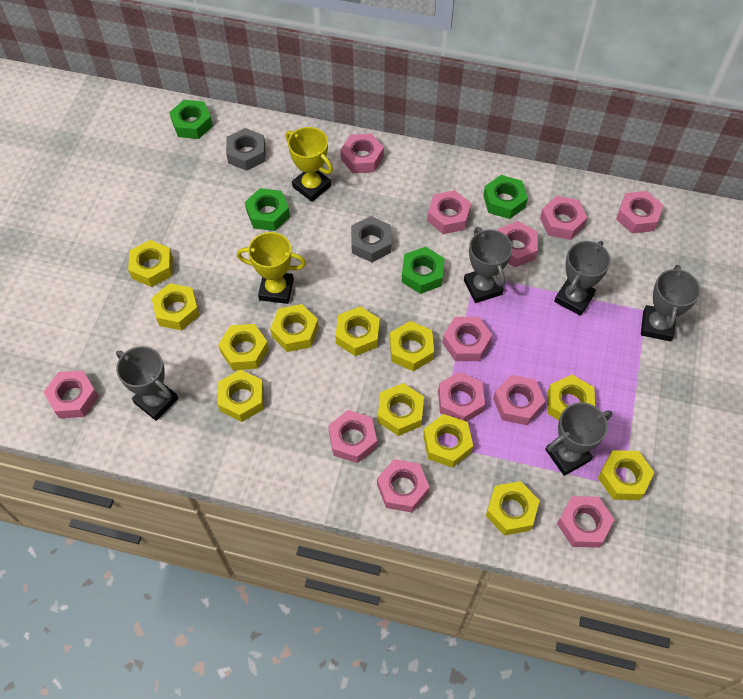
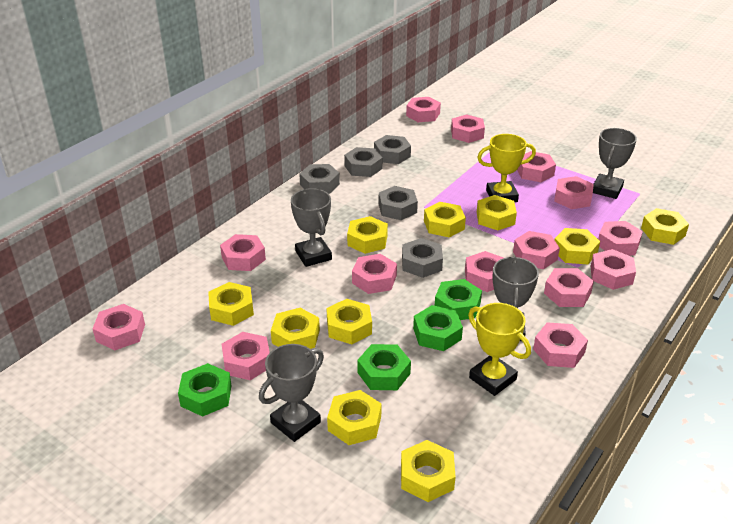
grey nut: [226,128,265,171] [351,216,391,262] = 2 -> [299,164,340,194] [344,147,383,177] [374,135,411,164] [379,186,418,220] [402,238,443,278] = 5
grey trophy: [116,346,178,421] [464,227,513,303] [545,402,612,476] [554,241,611,316] [641,265,701,341] = 5 -> [259,344,324,442] [291,188,332,267] [492,256,539,341] [593,128,637,199] = 4
pink nut: [43,371,99,419] [328,410,377,463] [341,134,384,173] [377,459,429,512] [427,190,471,234] [438,372,485,422] [442,317,492,361] [493,375,545,425] [498,221,538,267] [540,196,587,240] [557,496,615,548] [616,191,663,234] = 12 -> [93,304,145,350] [220,234,266,271] [222,332,270,380] [352,254,397,294] [406,97,441,122] [451,115,485,143] [465,251,504,292] [513,231,560,269] [517,151,556,182] [533,322,588,368] [544,268,594,307] [554,176,594,209] [591,249,636,290] [598,221,643,256] = 14
yellow nut: [128,240,173,287] [152,283,200,330] [218,324,269,370] [218,370,264,422] [270,304,319,352] [335,306,380,356] [378,383,424,436] [390,321,434,371] [423,414,473,468] [486,481,540,535] [548,375,595,420] [598,450,655,500] = 12 -> [208,282,254,326] [271,308,320,349] [326,299,372,344] [327,390,382,445] [347,216,388,254] [401,440,456,502] [424,202,466,238] [477,195,517,230] [555,228,600,264] [641,208,689,245] = 10

